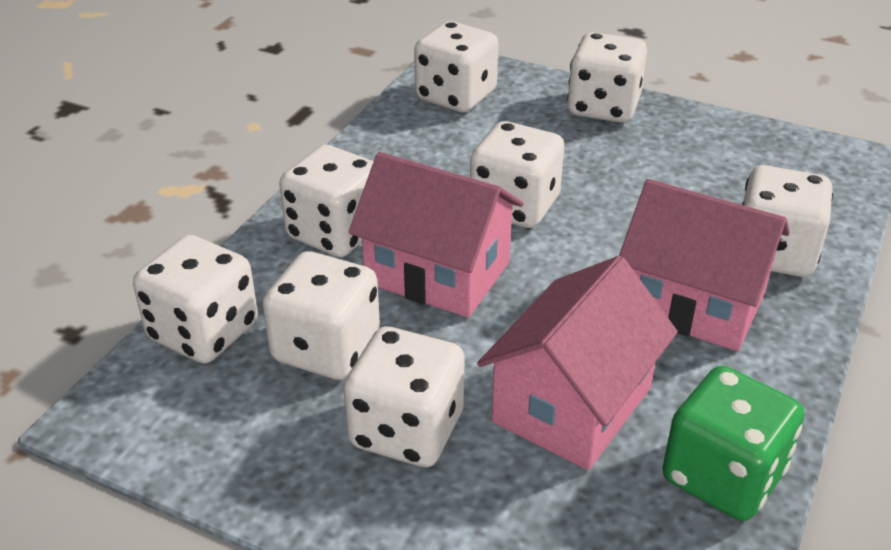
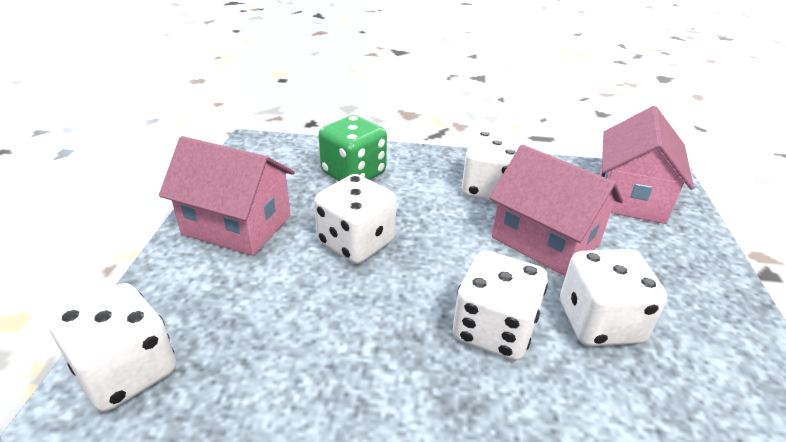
white dice: [133,235,258,363] [262,251,380,380] [279,145,374,257] [344,327,465,467] [414,21,498,113] [470,121,564,228] [567,32,647,123] [742,165,833,277] = 8 -> [50,283,176,412] [314,174,397,264] [453,250,548,361] [462,131,525,201] [560,249,667,346] = 5

